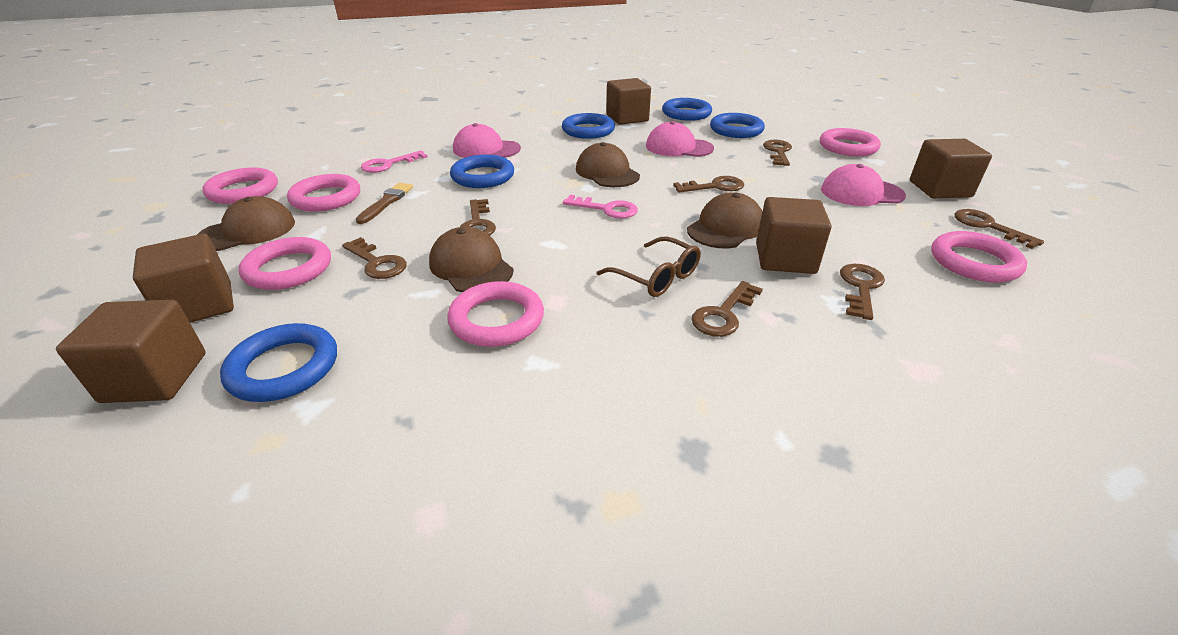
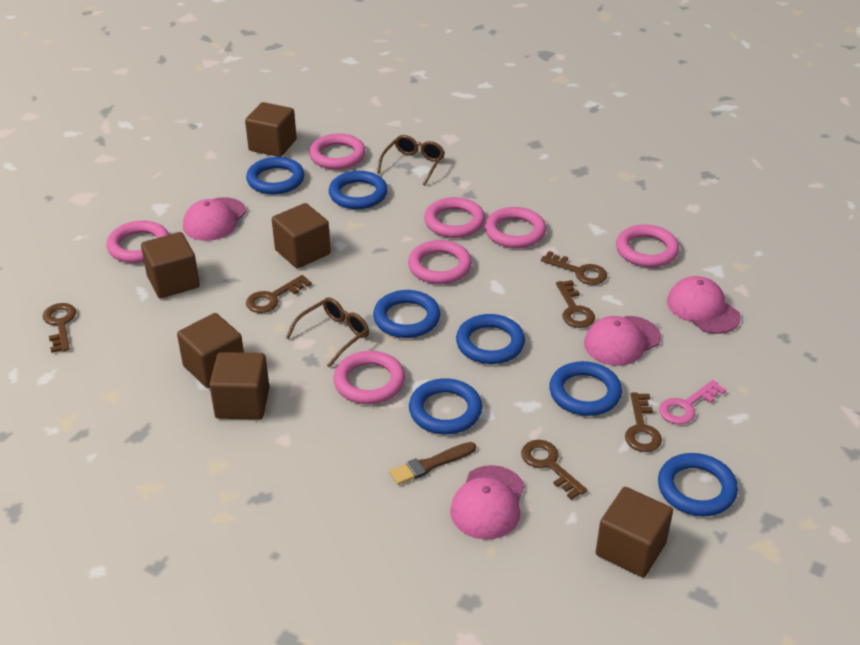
blue ring: [220,323,337,402] [450,155,514,188] [562,113,615,139] [662,98,712,121] [710,113,765,138] = 5 -> [246,157,305,194] [329,171,388,209] [373,290,441,338] [409,378,482,434] [456,314,525,364] [549,361,622,416] [658,453,738,516] = 7
brown cap: [197,196,295,251] [429,227,514,292] [576,142,640,187] [687,192,762,248] = 4 -> none = 0
brown cube: [56,300,206,403] [133,234,234,323] [606,78,651,125] [756,197,832,274] [910,139,992,198] = 5 -> [141,232,200,298] [177,313,244,388] [209,352,269,420] [245,102,297,157] [272,203,331,268] [596,487,673,577] = 6
brown glasses: [597,236,701,297] = 1 -> [286,297,369,368] [377,135,445,185] = 2
brown key: [342,237,407,279] [460,199,496,236] [673,176,744,193] [691,281,763,337] [763,140,792,166] [840,264,885,320] [954,209,1044,249] = 7 -> [43,303,76,353] [246,275,312,313] [521,440,587,500] [541,251,607,285] [556,280,595,328] [625,393,662,452] = 6
pink cap: [453,123,521,158] [646,121,714,157] [821,164,906,206] = 3 -> [183,197,246,241] [450,465,525,540] [584,316,661,366] [667,276,741,334] = 4
pink key: [361,150,428,173] [563,195,638,219] = 2 -> [659,380,726,424] = 1
pink ring: [202,167,278,204] [239,237,331,290] [287,174,360,212] [447,281,544,347] [820,128,881,156] [931,231,1027,282] = 6 -> [106,221,169,263] [309,134,366,170] [334,351,405,404] [408,240,472,284] [424,197,485,238] [485,207,546,248] [616,225,679,267] = 7

